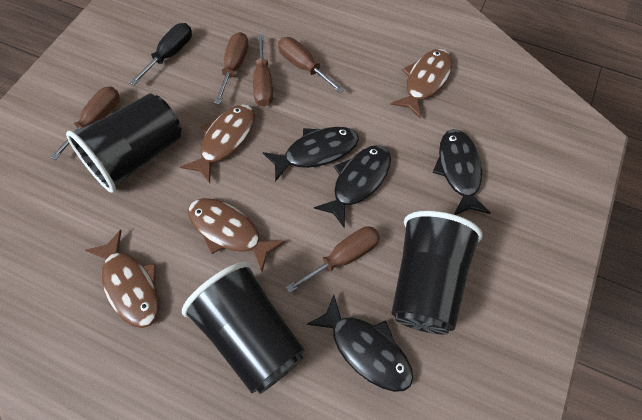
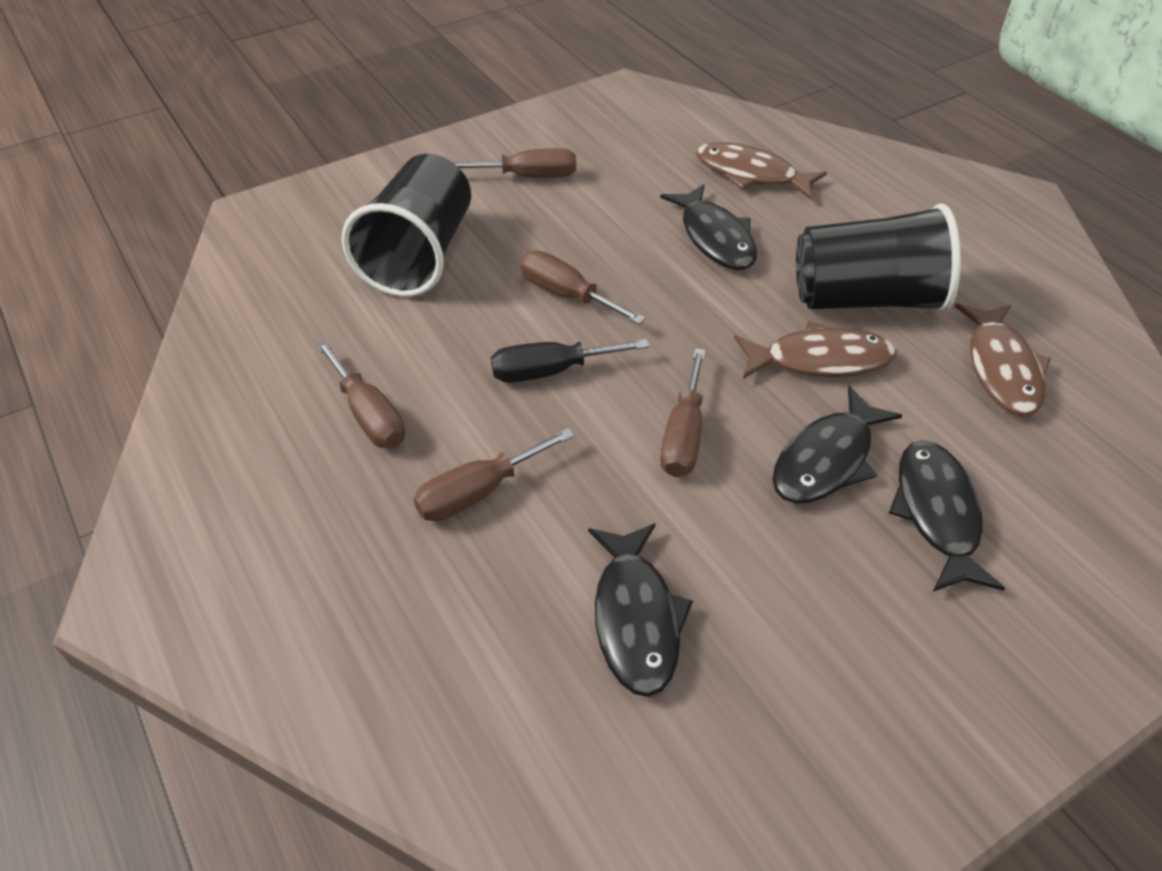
black cup: [66,94,182,193] [182,262,305,394] [392,211,483,334] = 3 -> [342,154,471,297] [796,203,961,313] = 2
brown fish: [85,230,159,328] [180,104,255,183] [188,198,285,271] [390,49,453,119] = 4 -> [696,142,827,200] [734,321,896,379] [954,303,1051,416] = 3

